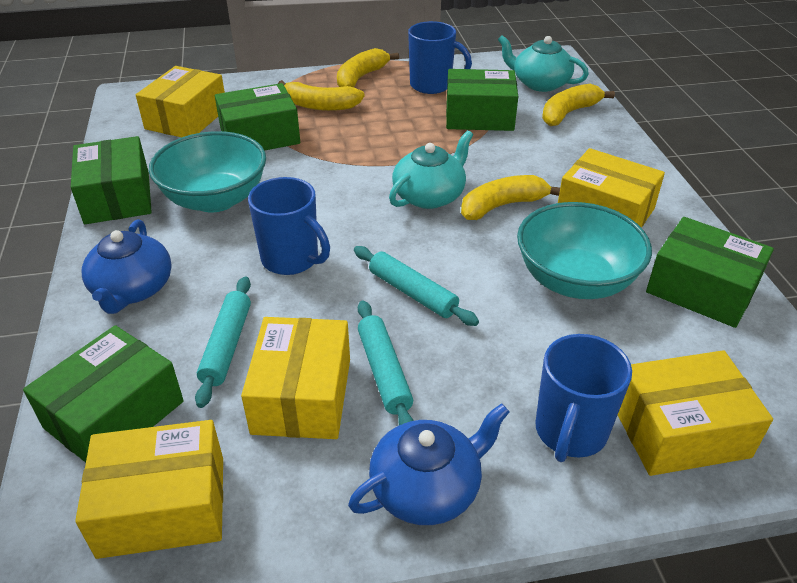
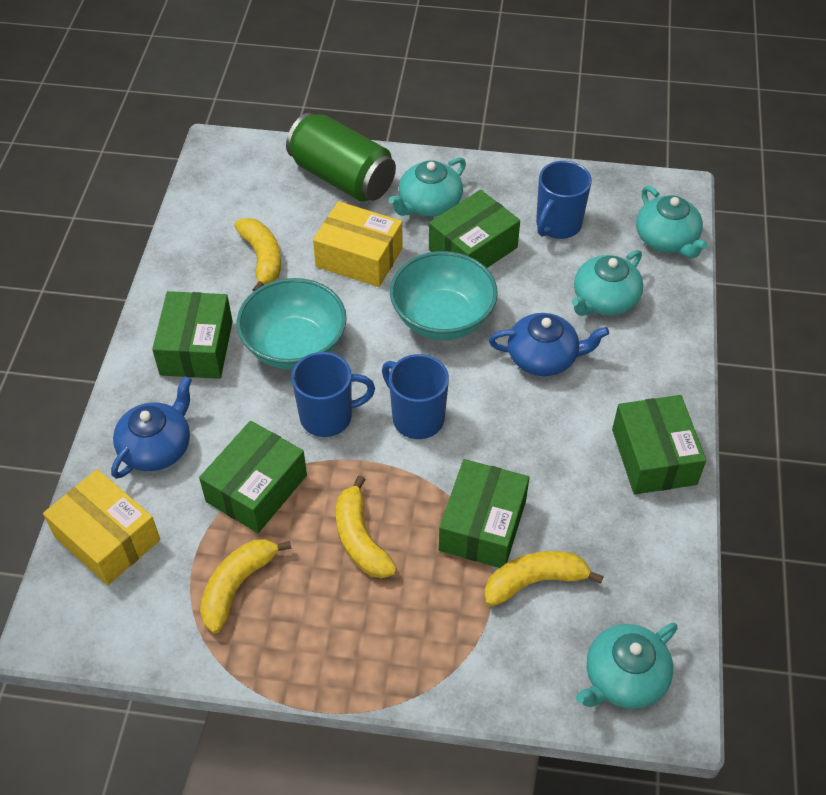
green can: none = 0 -> [286,113,396,202] = 1
turquoise rolling pin: [195,276,251,408] [354,246,479,326] [358,300,414,425] = 3 -> none = 0
turquoise teapot: [389,130,473,209] [498,35,589,92] = 2 -> [389,157,466,217] [572,250,643,316] [576,623,678,709] [636,186,708,258] = 4
yellow box: [75,420,223,559] [136,66,225,137] [241,317,350,439] [558,148,665,227] [618,350,773,476] = 5 -> [43,469,160,585] [313,201,403,287] = 2

